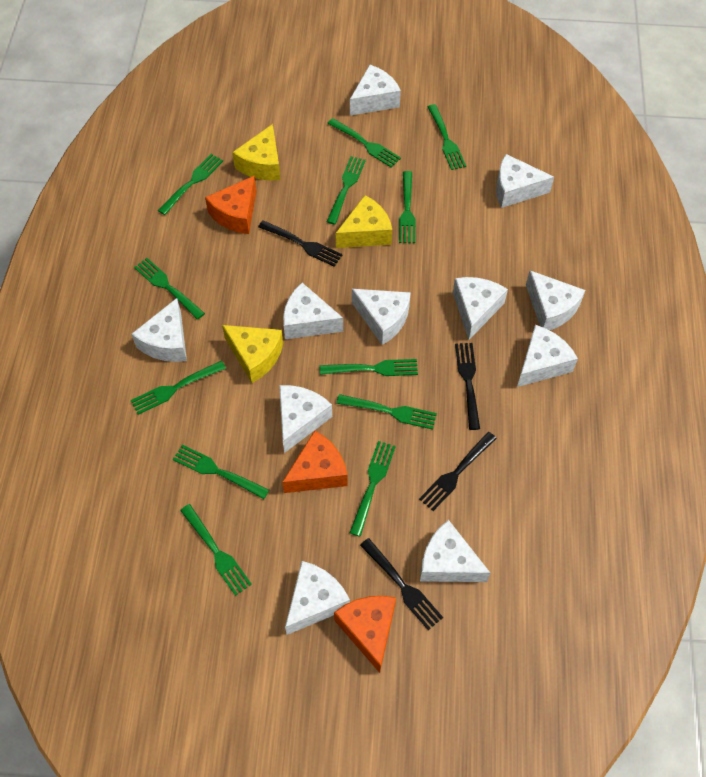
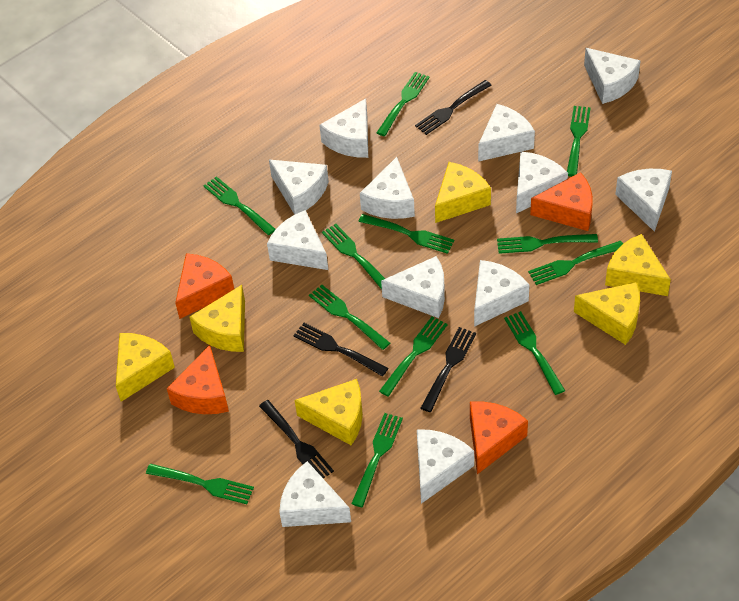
orange cheese: [205,175,256,234] [282,431,348,493] [334,596,396,673] = 3 -> [167,345,229,414] [175,253,234,319] [470,401,528,474] [530,172,593,231] = 4
white cheese: [131,298,187,362] [279,385,332,453] [283,283,343,339] [285,561,350,635] [350,65,401,116] [352,289,411,345] [420,520,490,582] [453,277,508,340] [496,154,554,208] [517,325,578,387] [526,271,585,330] = 11 -> [267,210,328,270] [269,160,329,215] [279,461,351,527] [319,98,368,158] [360,157,415,219] [381,256,445,318] [417,429,474,504] [474,260,529,327] [478,104,535,162] [516,151,568,213] [584,48,641,104] [615,169,672,232] = 12
yellow cheese: [222,325,283,383] [232,124,280,181] [336,195,392,248] = 3 -> [116,333,175,402] [189,285,245,352] [294,379,363,445] [435,162,491,223] [574,282,640,345] [605,234,671,296] = 6

